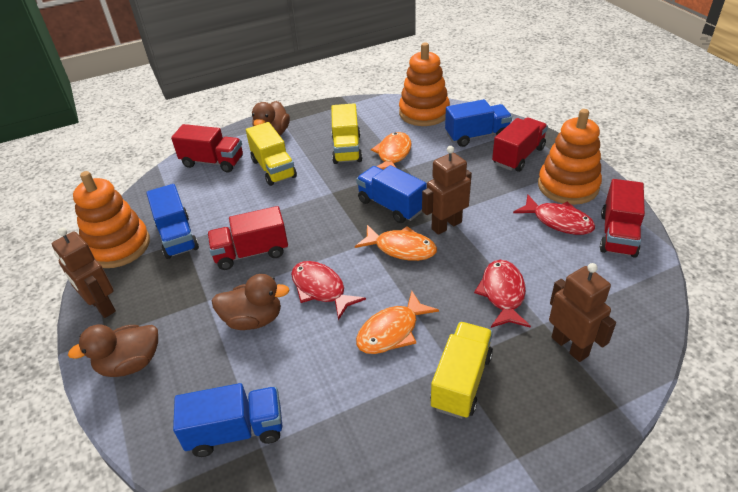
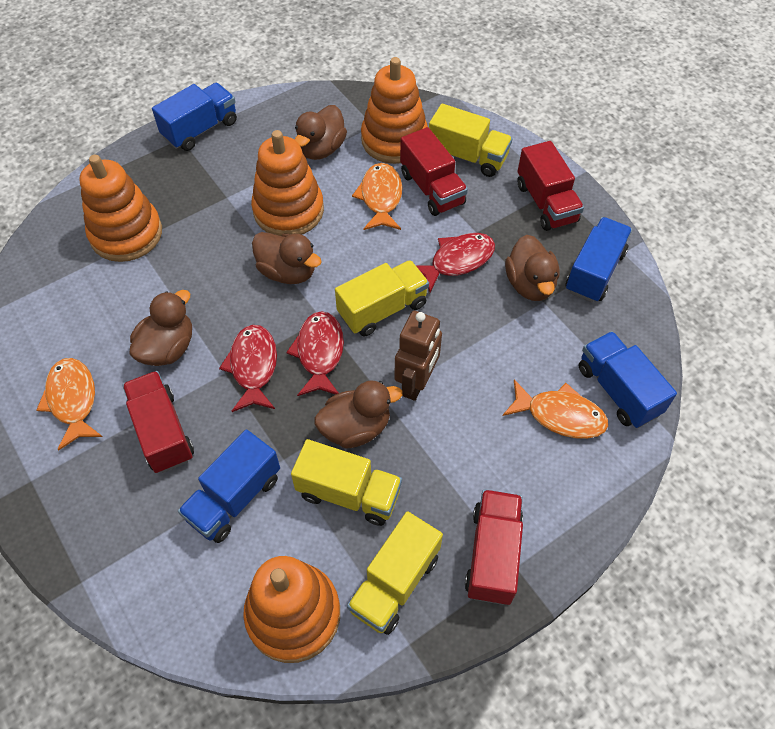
brown duck: [68,324,158,377] [212,274,290,330] [252,101,290,135] = 3 -> [130,290,192,366] [252,232,322,284] [295,105,347,160] [314,380,402,449] [505,235,559,301] = 5
brown robot: [52,228,116,318] [422,146,472,235] [549,263,616,362] = 3 -> [394,311,442,401] = 1
orange stacking toy: [73,171,150,268] [399,43,450,126] [538,109,602,205] = 3 -> [79,155,162,262] [243,556,340,663] [251,130,324,236] [361,57,428,164] = 4
yellow truck: [246,122,297,186] [331,103,363,164] [430,322,493,419] = 3 -> [291,439,402,526] [335,260,429,336] [347,511,443,635] [429,104,513,177] = 4

